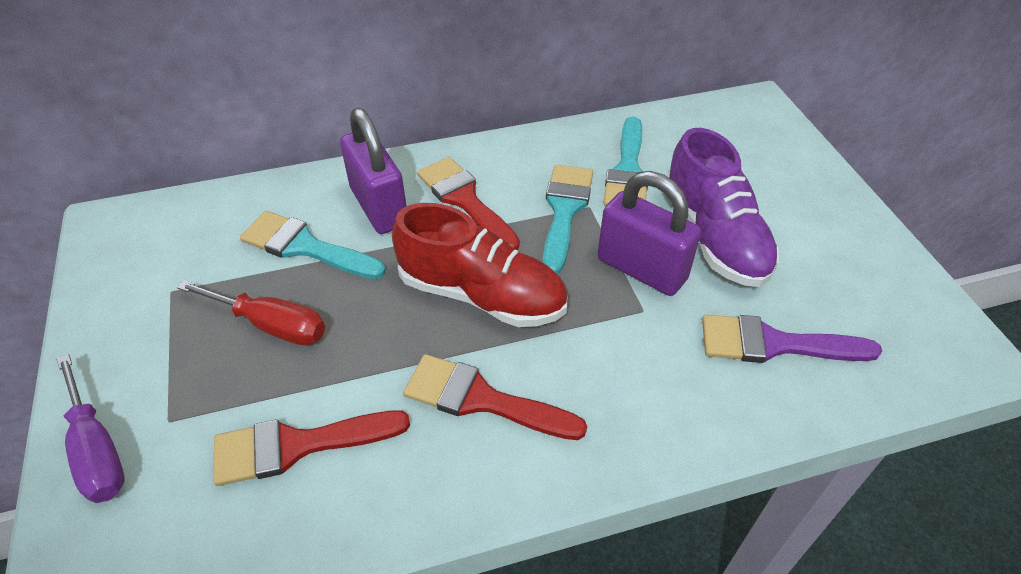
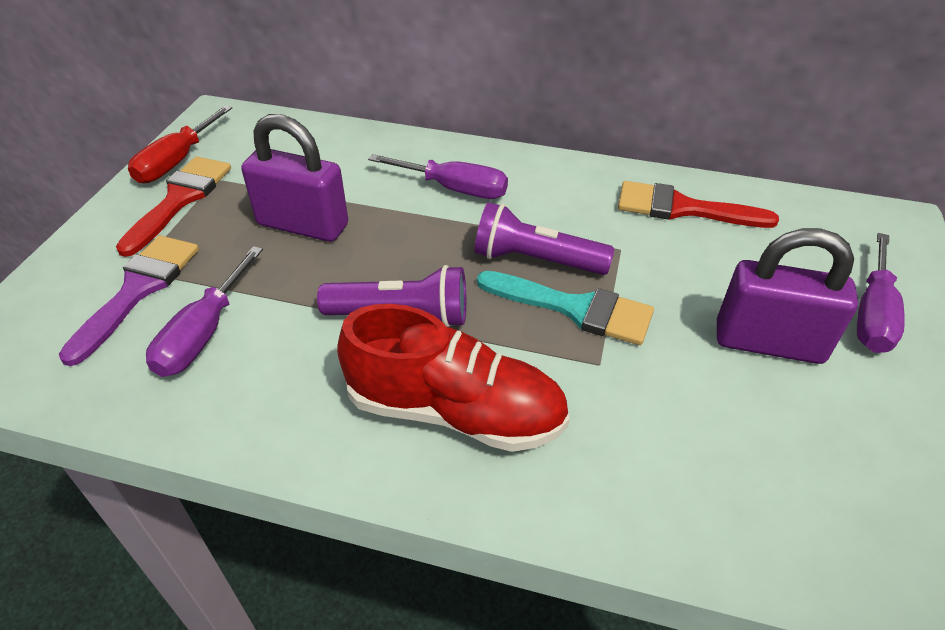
purple flashlight: none = 0 -> [317,265,466,327] [474,202,614,275] = 2
purple screwdriver: [56,354,124,503] = 1 -> [146,246,263,377] [368,154,508,199] [857,233,905,353] = 3
purple shoe: [667,128,779,287] = 1 -> none = 0
red brush: [213,411,410,486] [403,354,587,440] [417,157,520,250] = 3 -> [116,156,231,257] [618,181,779,228] = 2
turquoise brush: [240,211,386,279] [543,165,593,274] [603,117,648,206] = 3 -> [477,271,654,345] = 1

